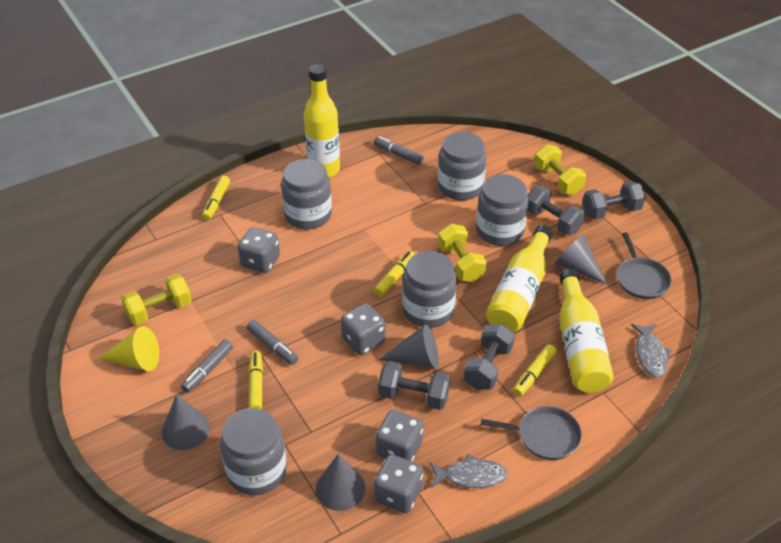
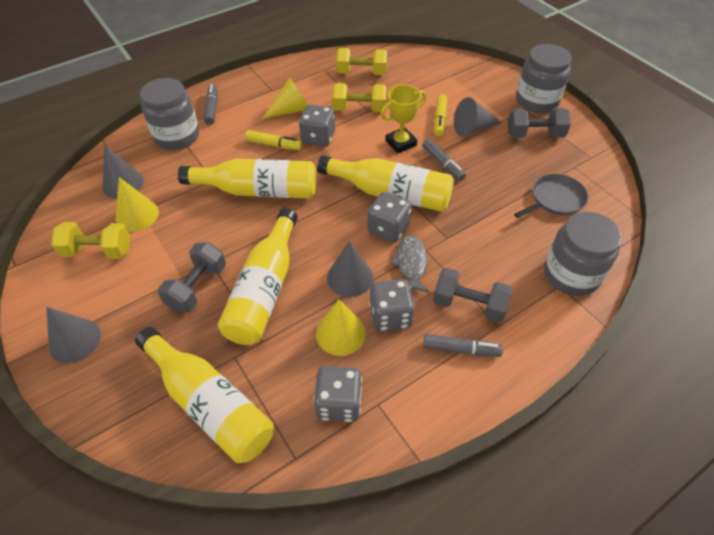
grey dumbbell: [378,361,451,410] [464,324,515,390] [527,186,585,235] [582,181,646,220] = 4 -> [158,242,226,313] [433,268,512,323] [508,108,571,138] = 3
grey fish: [430,454,508,488] [631,324,672,378] = 2 -> [390,235,430,293] = 1
grey jar: [220,408,287,495] [281,159,332,230] [402,251,457,328] [438,132,487,201] [476,174,528,246] = 5 -> [140,78,199,150] [516,44,572,113] [544,212,622,296] = 3
grey pan: [481,406,582,460] [617,232,672,299] = 2 -> [514,174,588,218] = 1
yellow bottle: [304,64,340,177] [486,225,553,332] [559,269,614,393] = 3 -> [135,327,274,463] [178,159,316,199] [218,208,298,345] [317,155,454,212] = 4
yellow cone: [99,326,159,371] = 1 -> [116,177,159,232] [262,77,308,119] [316,299,366,356] = 3
yellow marker: [202,176,230,220] [249,351,263,409] [374,251,415,297] [513,344,557,396] = 4 -> [245,130,302,150] [434,94,447,136] = 2
yellow trophy: none = 0 -> [380,85,426,153] = 1

